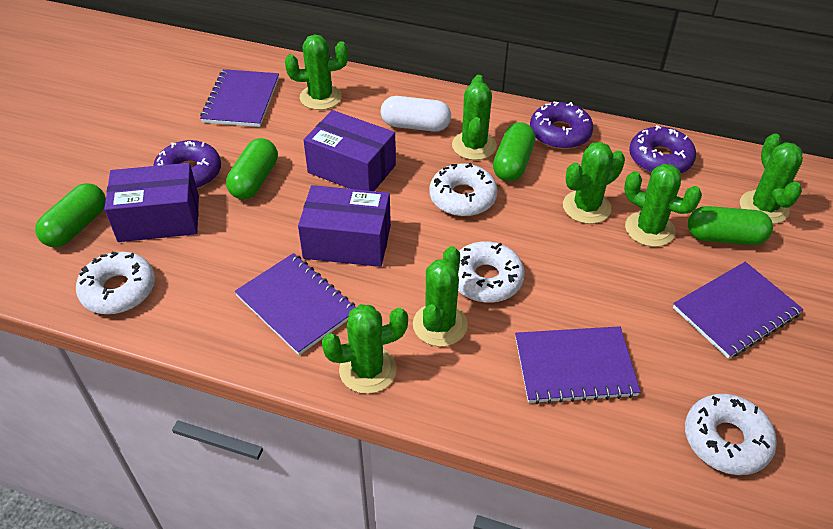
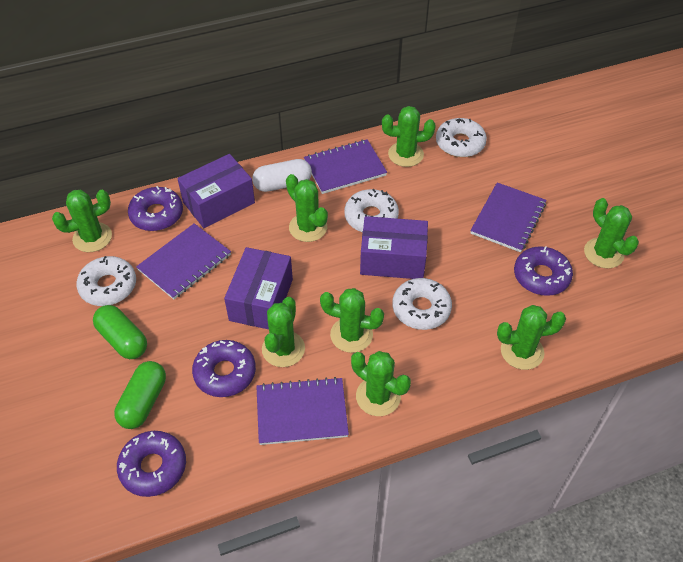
green cactus: [285,34,348,110] [322,304,408,394] [413,246,468,347] [452,75,497,160] [563,142,625,224] [624,164,702,247] [740,133,803,224] = 7 -> [52,190,112,252] [262,297,305,367] [286,174,328,242] [320,288,384,353] [351,351,411,416] [382,106,436,167] [497,305,566,370] [584,198,639,269] = 8
green capsule: [35,183,106,247] [226,138,278,199] [493,122,536,182] [688,206,773,245] = 4 -> [93,305,147,359] [114,361,166,429] = 2
purple donut: [153,140,221,189] [530,102,593,149] [629,125,696,173] = 3 -> [117,431,186,497] [128,186,183,231] [192,340,256,397] [514,246,573,296] = 4

